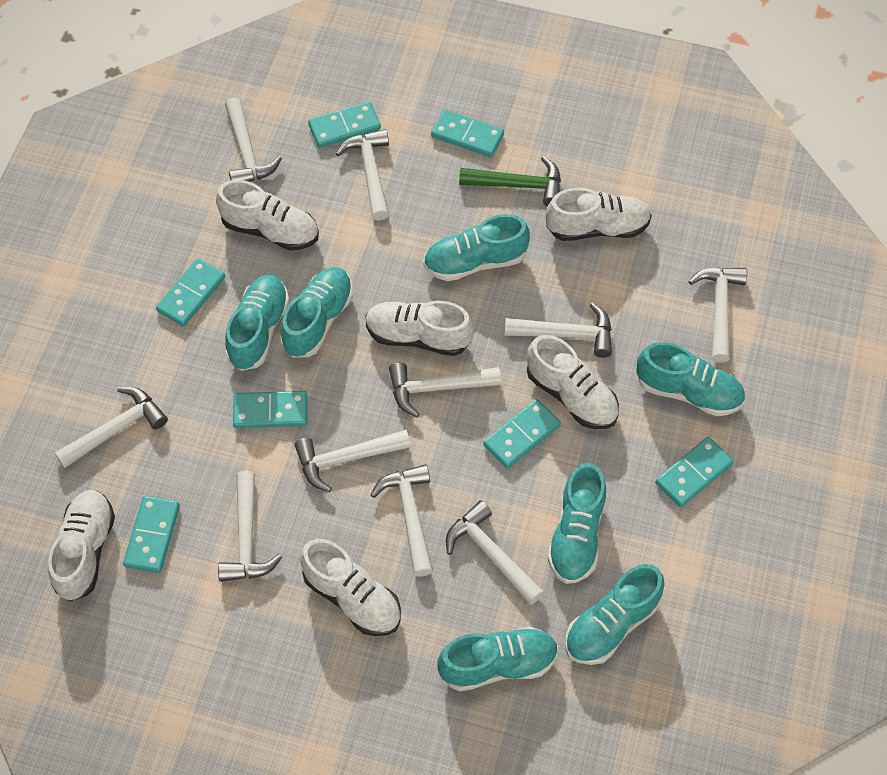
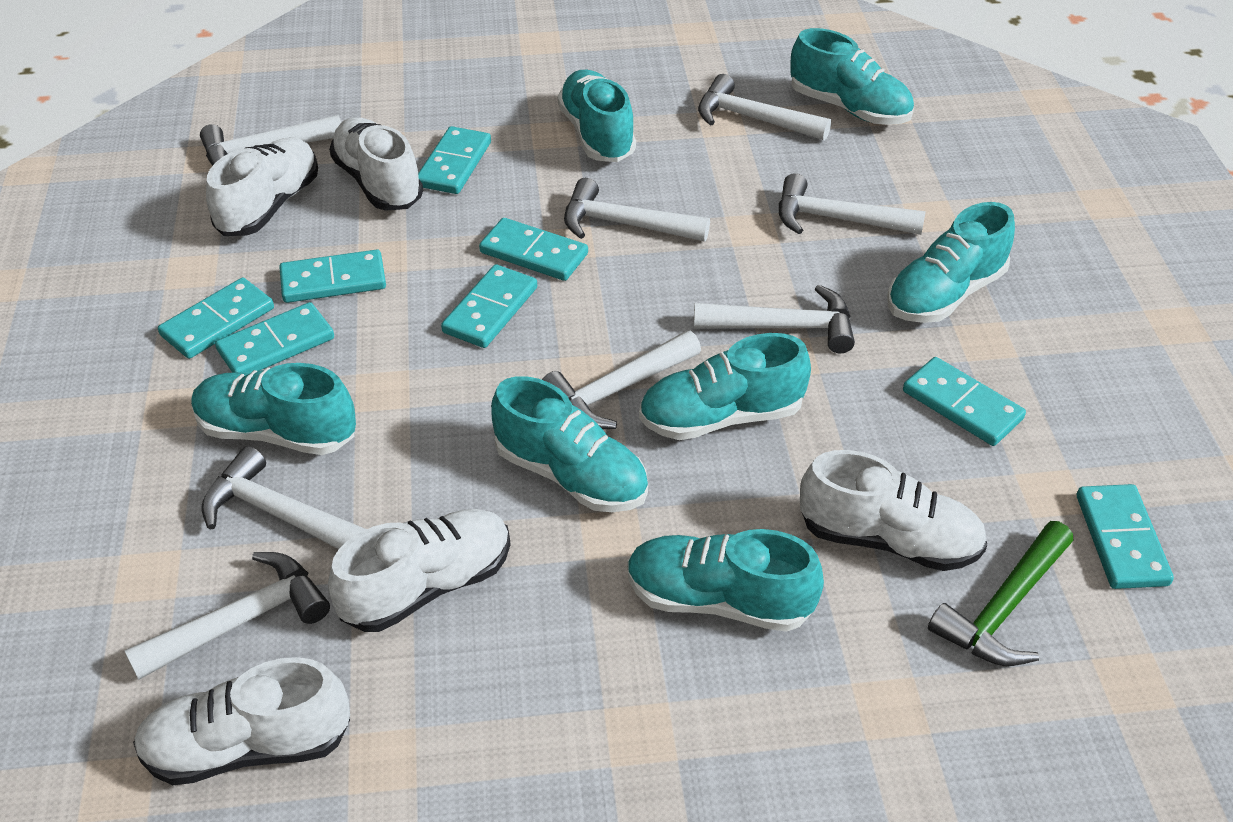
turquoise domino: [123,496,180,573] [156,258,225,327] [233,391,307,428] [308,102,381,148] [431,109,504,157] [483,399,561,469] [655,437,734,507] = 7 -> [158,278,274,359] [215,302,334,374] [279,249,386,303] [418,126,491,194] [441,264,537,348] [479,218,588,281] [903,357,1026,446] [1077,484,1174,589] = 8
white hammer: [55,387,168,468] [218,470,282,582] [225,97,282,182] [294,430,411,492] [336,129,389,221] [371,464,433,577] [389,363,501,417] [446,501,544,605] [505,303,612,358] [688,267,747,363] = 10 -> [124,552,330,680] [200,115,341,165] [202,446,366,549] [542,330,701,429] [564,178,710,242] [694,285,855,353] [698,74,831,141] [779,173,926,235] = 8
white shoe: [48,490,115,601] [216,180,319,251] [300,539,401,636] [365,301,474,356] [527,335,619,429] [546,188,652,241] = 6 -> [133,657,350,785] [206,137,318,236] [328,509,511,632] [329,117,423,211] [800,450,987,571] = 5

